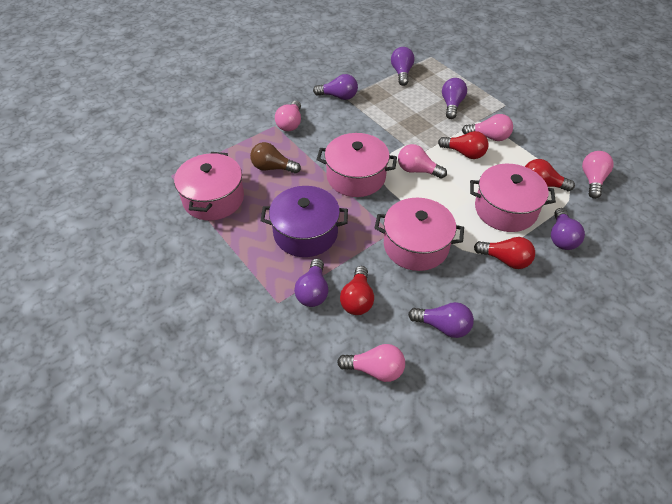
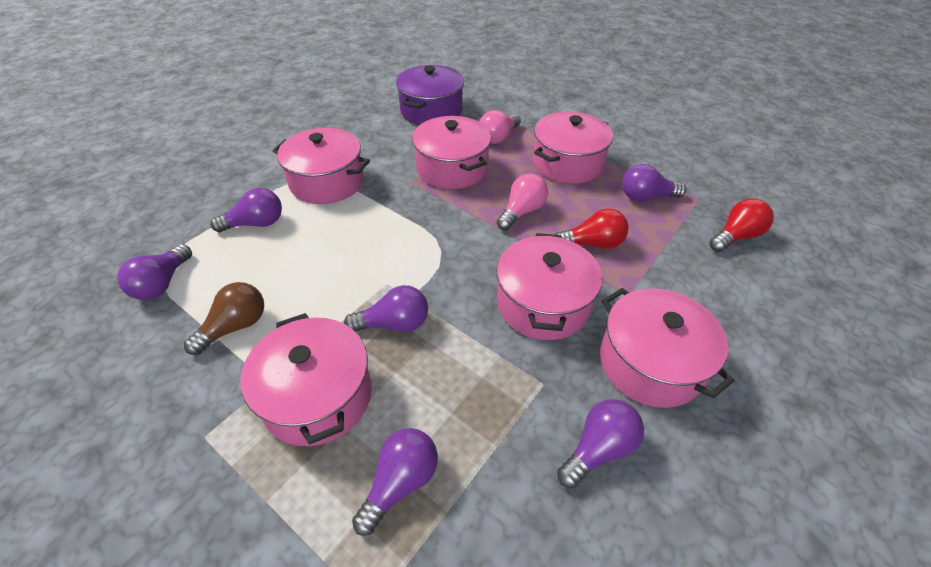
pink light bulb: [275,101,301,131] [337,344,405,382] [398,144,447,179] [462,114,513,141] [582,151,613,199] = 5 -> [479,110,521,144] [497,173,548,230] = 2
pink pot: [174,152,244,221] [317,133,397,197] [375,198,464,271] [470,164,556,232] = 4 -> [240,313,372,446] [273,128,370,204] [412,116,491,189] [497,233,602,340] [533,112,613,184] [600,288,734,408] = 6
red light bulb: [340,266,374,315] [438,131,489,159] [474,237,535,269] [525,159,575,191] = 4 -> [555,208,629,249] [709,198,774,252] = 2

